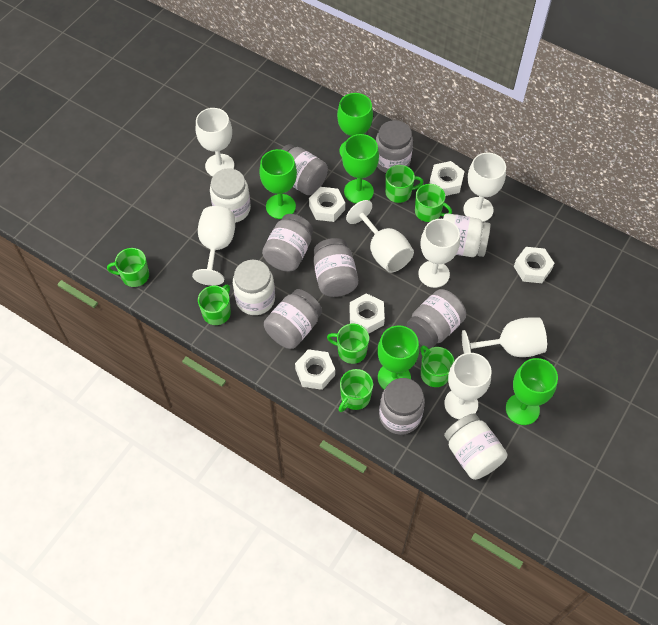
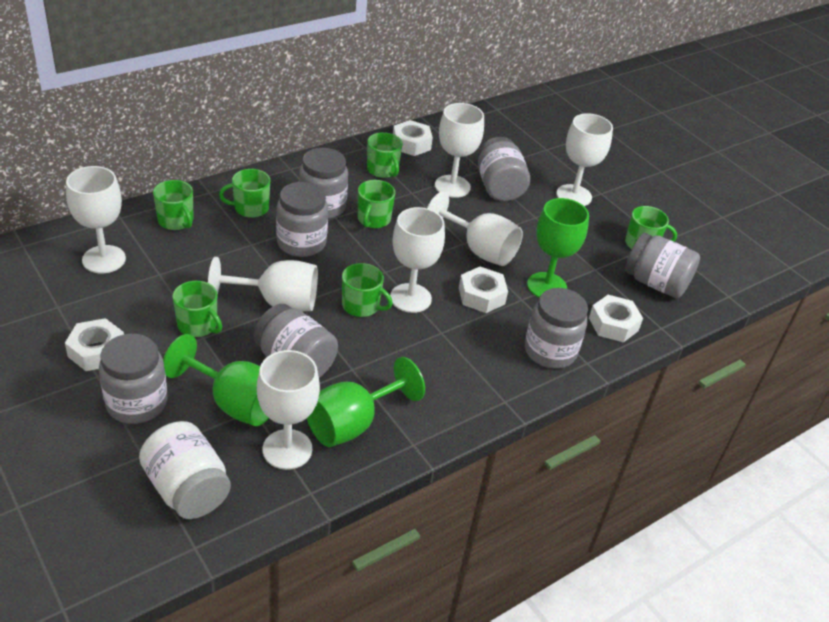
green goblet: [259,149,297,219] [337,93,373,157] [342,134,379,204] [377,325,419,389] [506,358,558,425] = 5 -> [163,334,269,426] [307,357,425,447] [527,198,589,298] = 3
white jar: [210,168,251,223] [233,260,275,315] [443,213,491,257] [444,414,507,480] = 4 -> [139,421,231,519] = 1
white nut: [295,349,335,390] [309,187,345,222] [350,293,385,334] [429,161,465,196] [514,247,555,283] = 5 -> [65,318,124,371] [393,120,433,156] [459,266,508,313] [589,295,643,342] = 4

